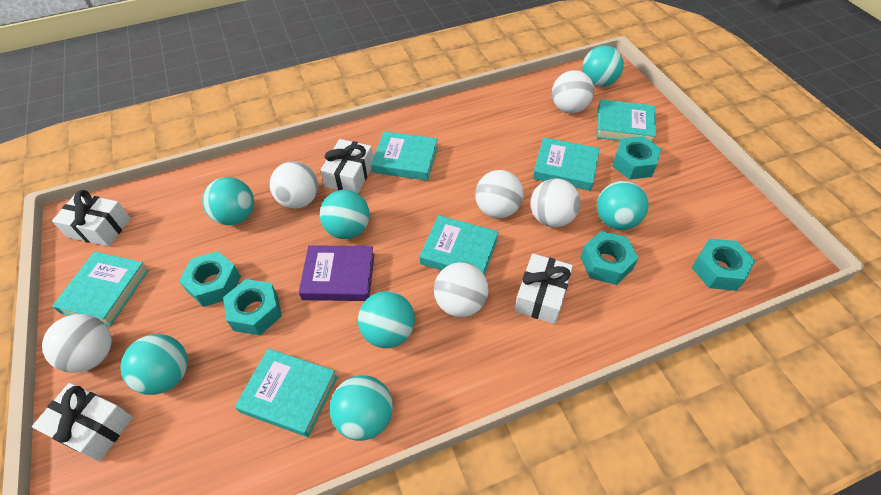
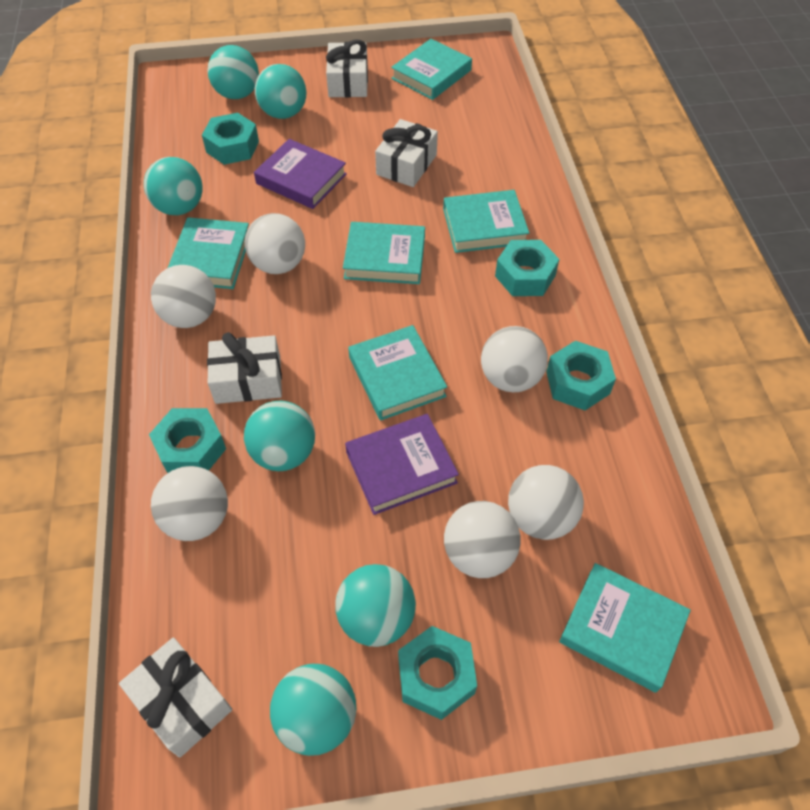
purple book: [298,245,375,301] = 1 -> [254,139,347,209] [345,414,459,515] = 2
turquoise ball: [120,334,188,395] [202,177,254,225] [320,190,370,239] [330,375,393,441] [358,291,415,348] [582,45,624,87] [597,181,649,230] = 7 -> [144,157,203,215] [207,45,259,99] [244,401,315,471] [255,64,306,119] [270,664,356,756] [335,564,416,647] = 6

